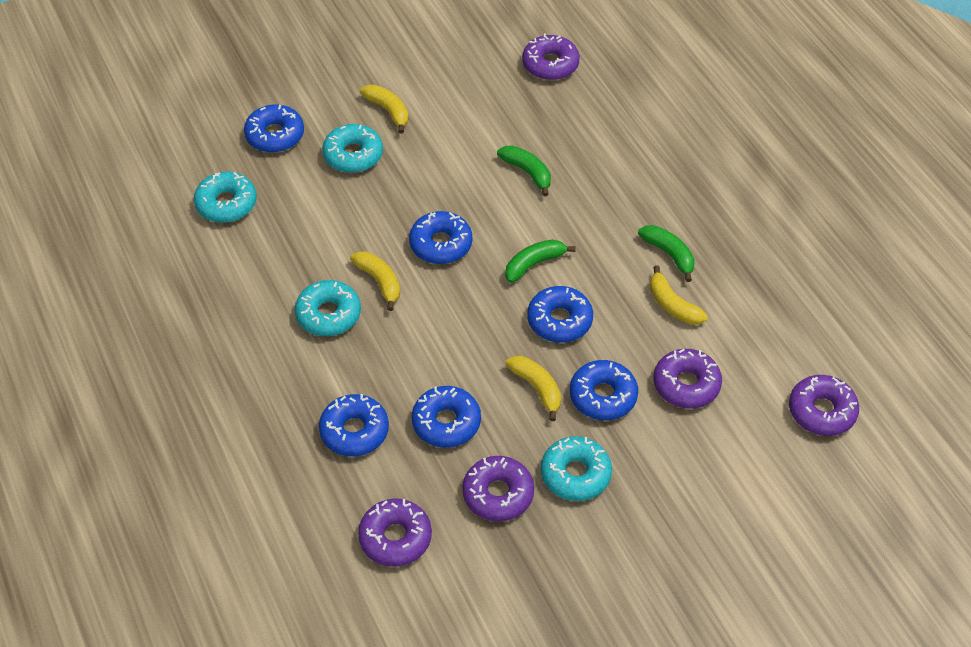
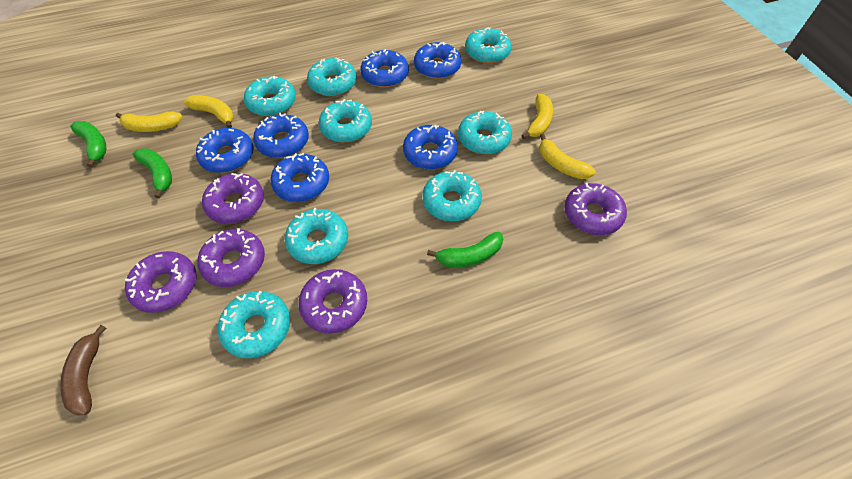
brown banana: none = 0 -> [60,325,106,415] = 1
turquoise donut: [194,172,256,223] [295,280,361,336] [322,124,383,173] [541,436,612,501] = 4 -> [218,291,290,358] [244,76,296,116] [285,208,348,264] [307,57,357,96] [319,99,372,142] [423,170,482,221] [458,111,512,154] [465,27,512,64] = 8

